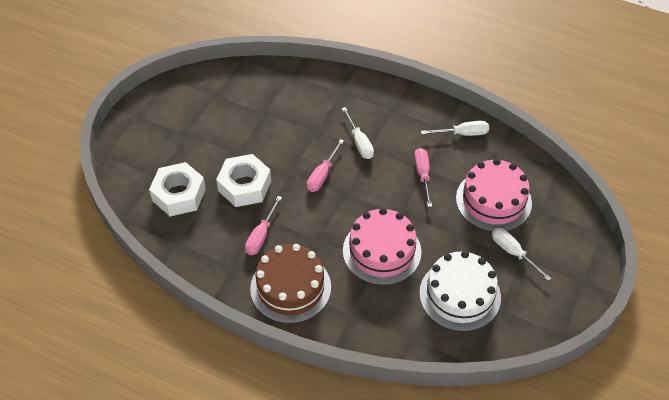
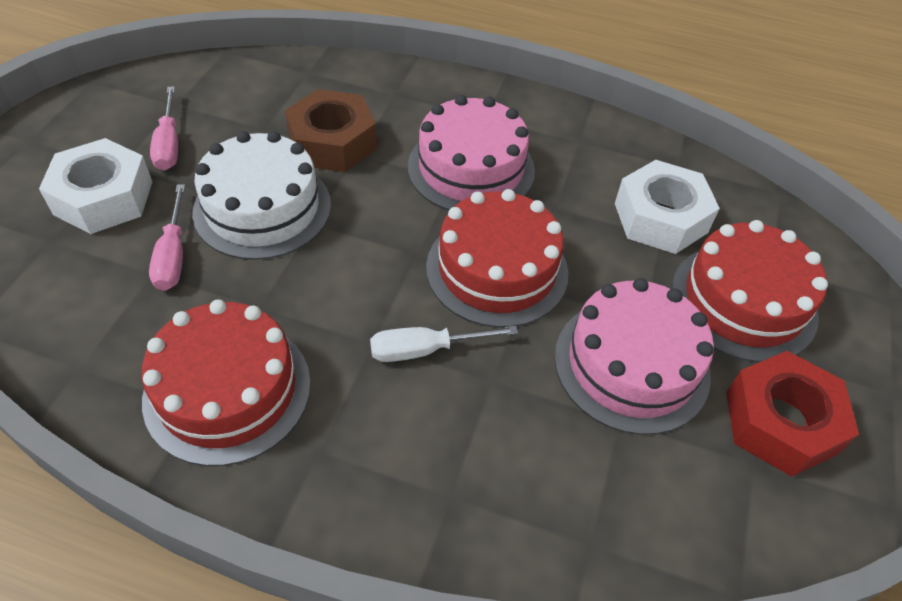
brown cake: [250,244,331,324] = 1 -> none = 0
brown nut: none = 0 -> [285,89,377,172] = 1
pink screwdriver: [245,196,282,255] [307,139,344,192] [414,148,432,207] = 3 -> [149,184,185,291] [150,86,178,171] = 2
red cake: none = 0 -> [142,299,311,466] [426,189,568,328] [672,220,828,362] = 3
red nut: none = 0 -> [726,351,859,477] = 1
white screwdriver: [342,107,374,159] [421,121,489,136] [492,228,552,281] = 3 -> [370,326,518,362] = 1

